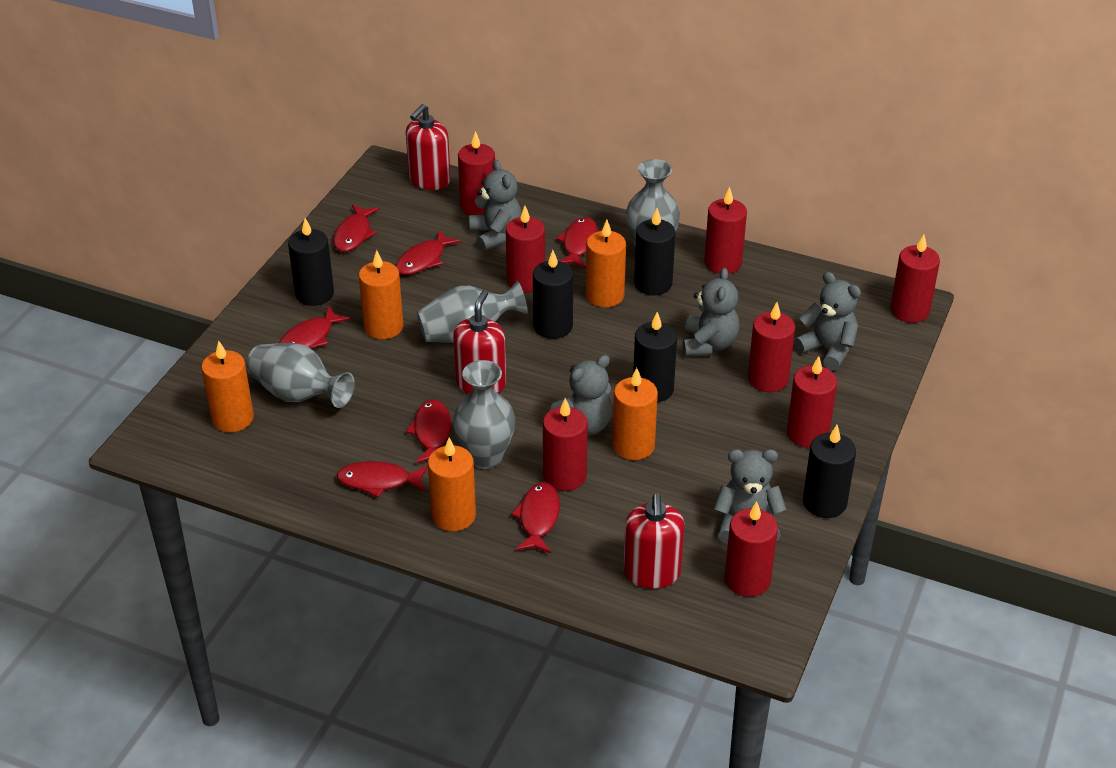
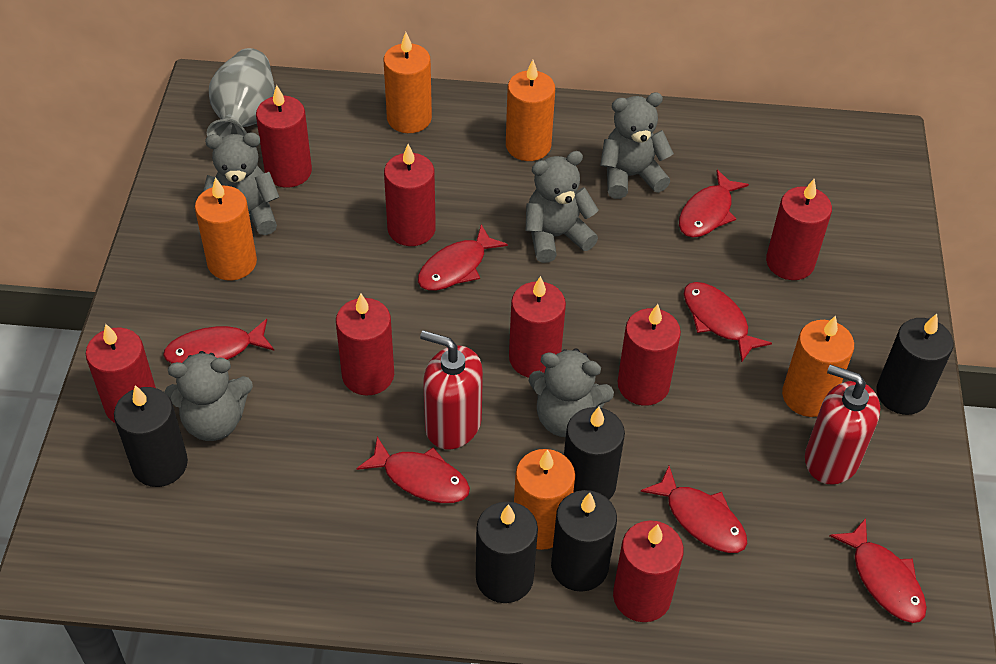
grey vase: [246,343,355,408] [417,280,528,343] [453,360,515,469] [626,159,680,248] = 4 -> [207,48,275,138] = 1
red soap dispenser: [406,104,451,190] [453,290,506,394] [623,494,685,589] = 3 -> [420,330,483,450] [805,365,880,485] = 2

